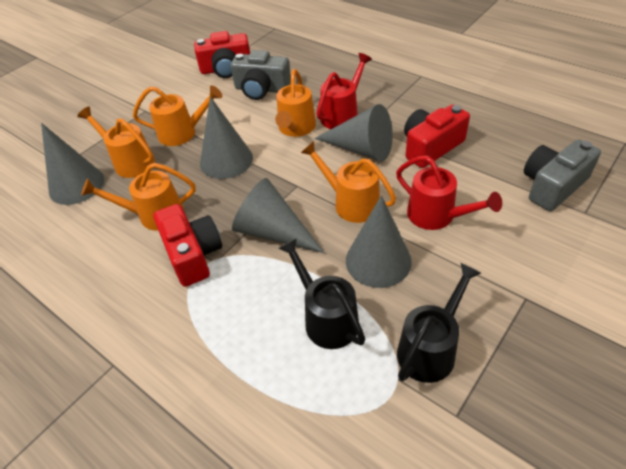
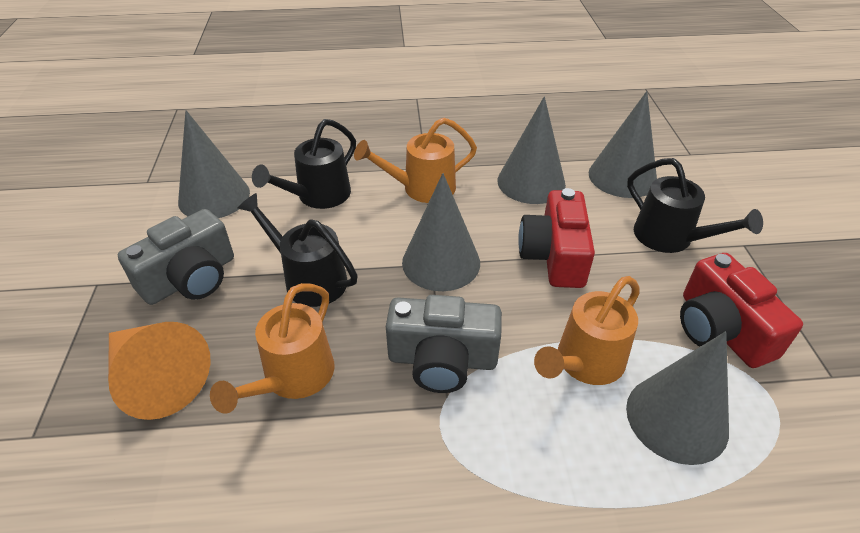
black watering can: [278,238,365,349] [397,263,481,383] = 2 -> [237,193,358,307] [252,119,356,209] [627,158,763,253] = 3
orange cone: none = 0 -> [108,322,211,420] = 1
orange watering can: [77,106,155,178] [81,163,196,231] [133,86,222,146] [275,69,316,137] [301,141,396,223] = 5 -> [210,283,335,414] [354,118,477,203] [534,276,639,385] = 3
red camera: [153,204,222,287] [194,31,250,78] [404,105,470,168] = 3 -> [518,188,595,288] [680,253,803,368] = 2
red watering can: [316,53,372,129] [396,156,502,230] = 2 -> none = 0

